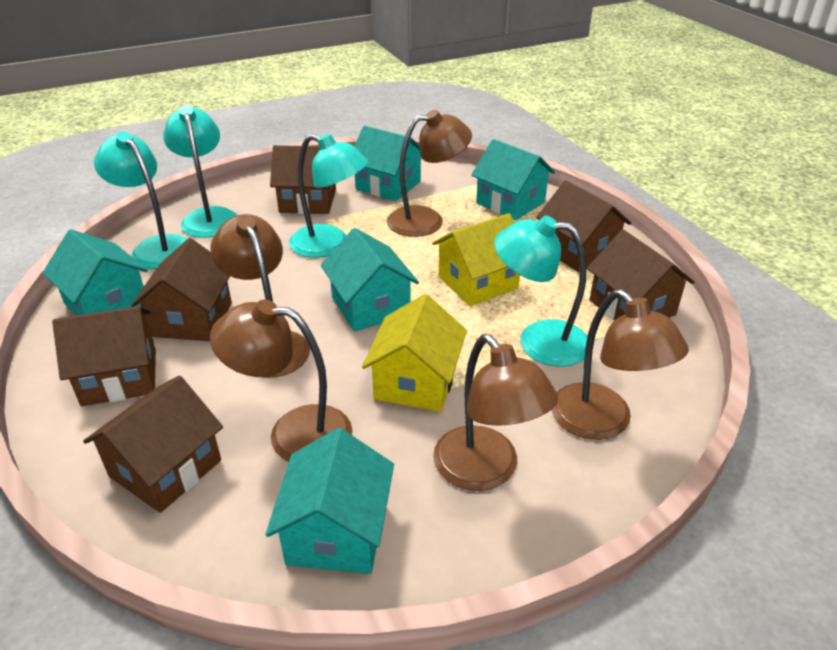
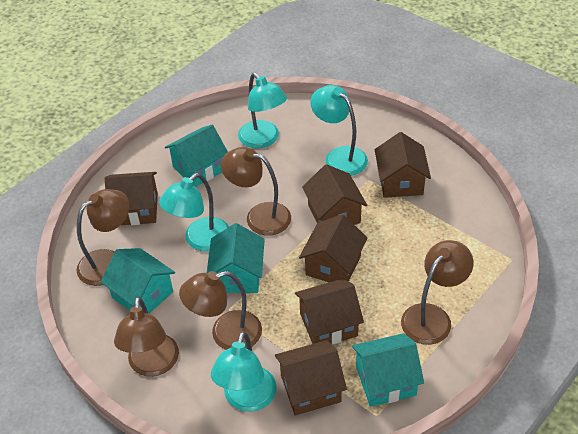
turquoise house: [43,229,148,315] [265,428,394,574] [321,228,419,331] [354,126,421,201] [471,139,555,220] = 5 -> [100,248,175,314] [165,125,228,187] [207,223,265,293] [352,333,424,407] = 4
yellow house: [362,294,467,412] [432,213,520,306] = 2 -> none = 0

